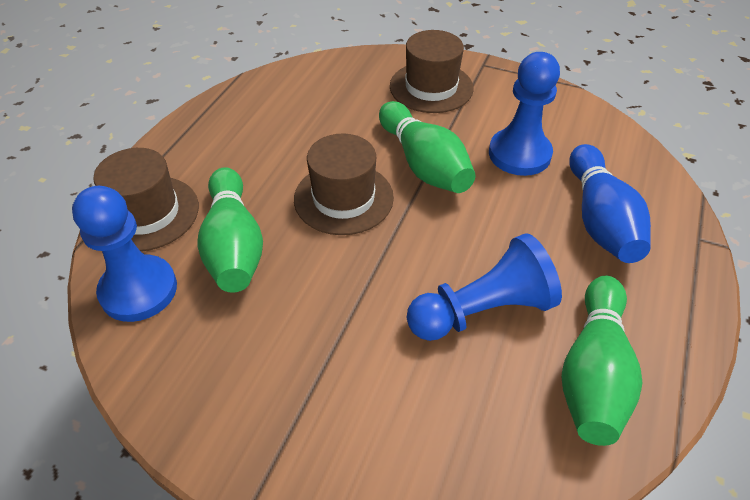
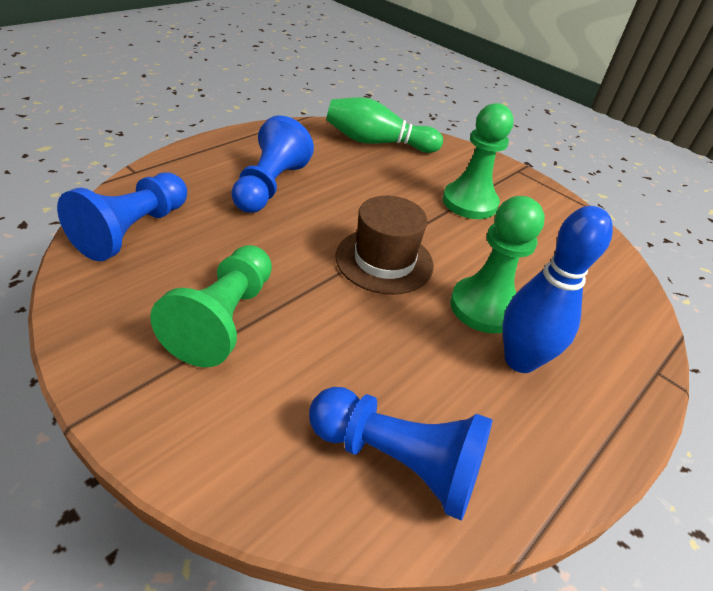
brown hat: [93,148,199,252] [294,133,394,235] [390,30,474,113] = 3 -> [336,196,434,295] = 1
green bowling pin: [197,167,263,293] [379,101,475,193] [562,276,642,446] = 3 -> [326,97,443,153] = 1
green pawn: none = 0 -> [150,245,272,367] [443,103,513,219] [450,196,545,334] = 3

